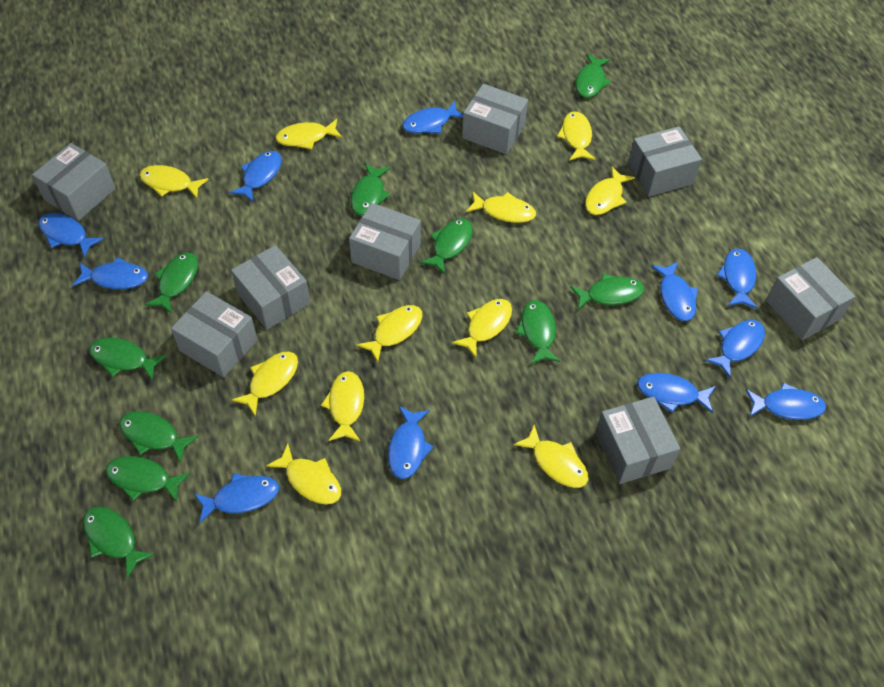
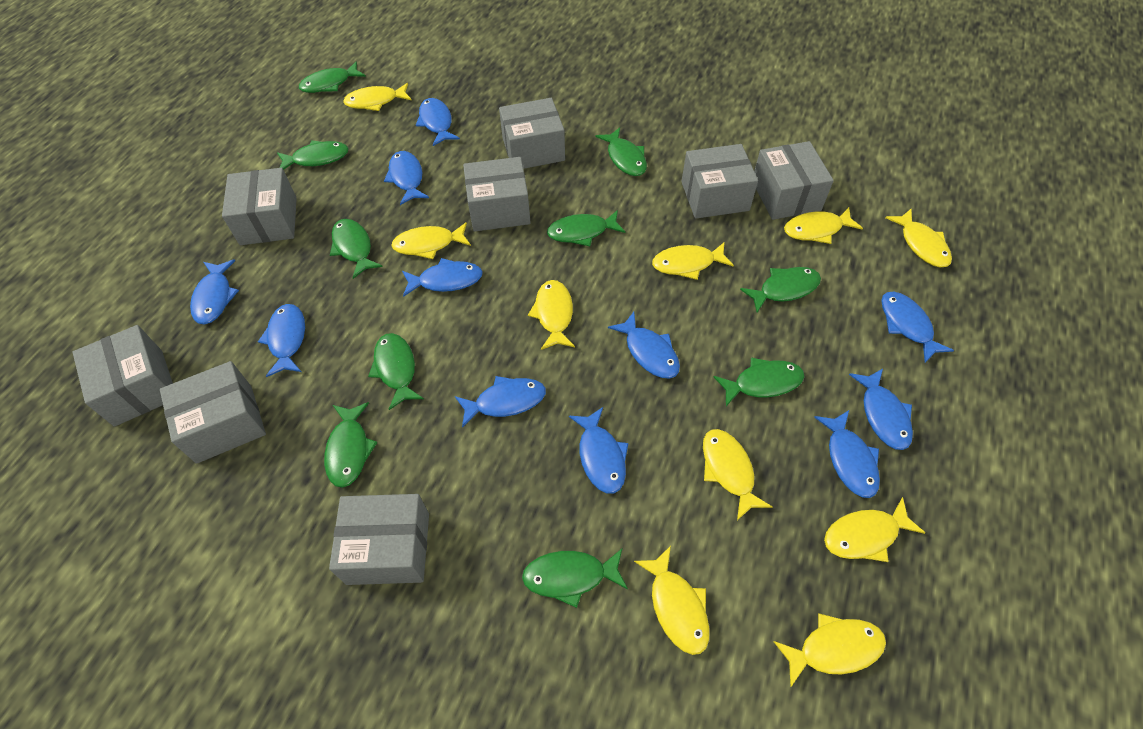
yellow fish: [139,165,209,198] [232,351,298,417] [266,443,341,505] [275,119,343,149] [321,371,364,442] [356,305,422,363] [452,299,512,358] [466,191,536,223] [513,424,588,488] [557,111,595,161] [585,166,635,215] = 11 -> [343,83,411,111] [391,222,471,259] [528,280,575,350] [634,546,710,655] [652,242,734,280] [703,429,772,520] [773,613,886,687] [784,207,863,244] [824,497,925,562] [885,209,952,267] = 10

